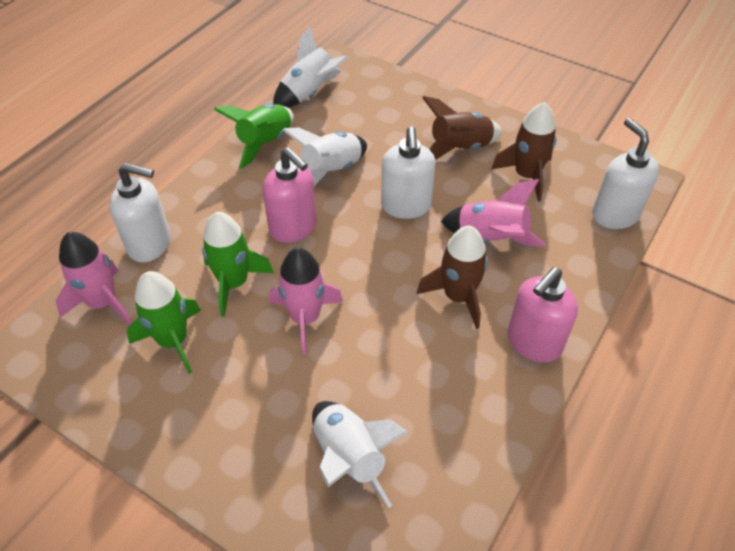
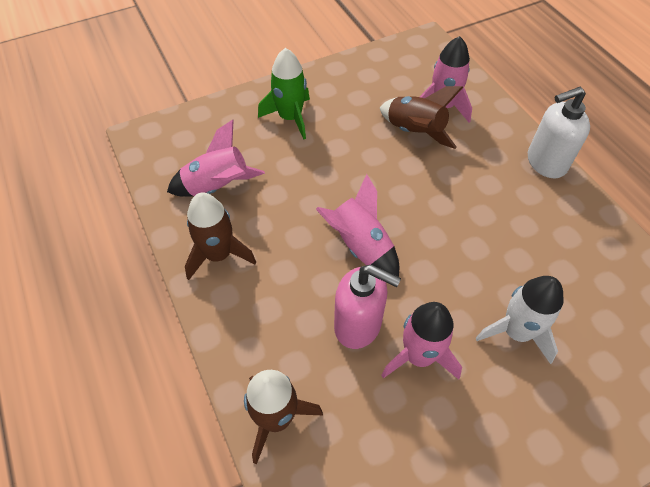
green rocket: [127,271,201,374] [202,212,274,317] [214,104,294,169] = 3 -> [258,48,310,140] = 1
pink rocket: [56,232,132,325] [269,248,343,355] [441,179,546,247] = 3 -> [167,119,265,197] [316,174,399,277] [381,302,462,379] [420,36,472,122] = 4
pink soap dispenser: [263,147,317,243] [508,267,578,363] = 2 -> [334,265,401,349] = 1
white rocket: [273,26,349,108] [283,128,367,186] [312,401,407,508] = 3 -> [476,276,564,364] = 1
white soap dispenser: [110,163,171,263] [381,126,436,219] [592,118,659,229] = 3 -> [528,87,590,178] = 1

